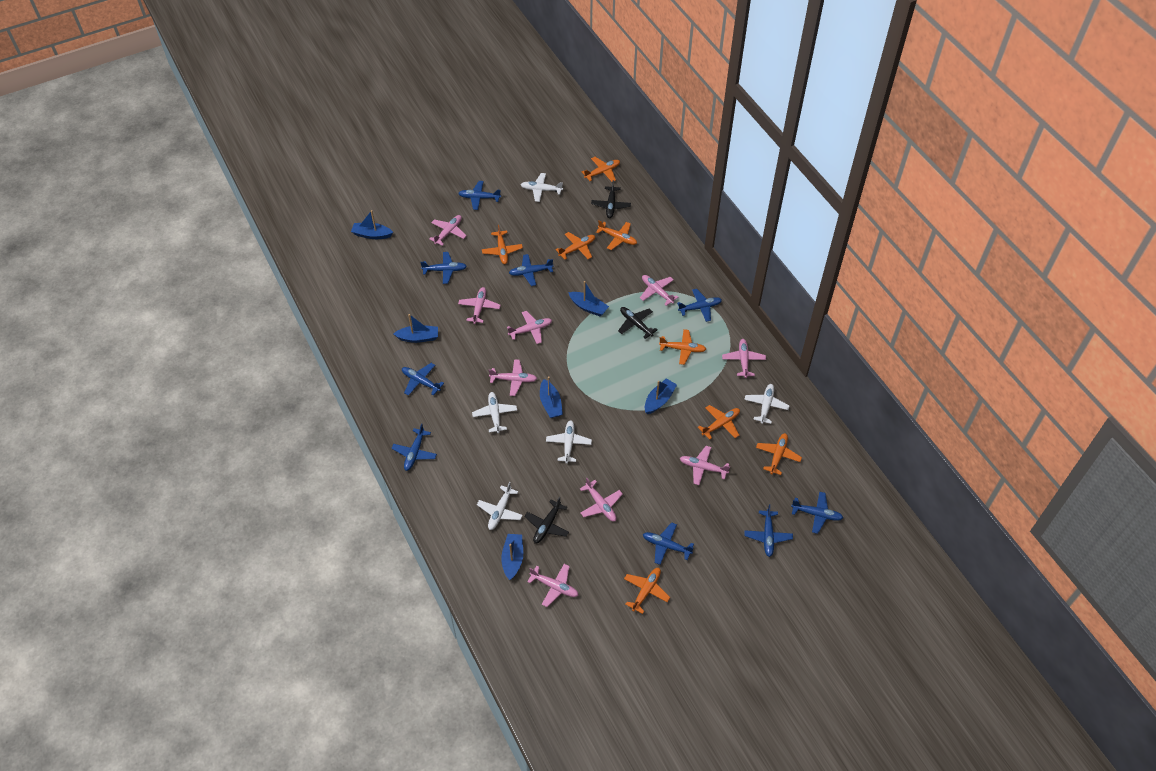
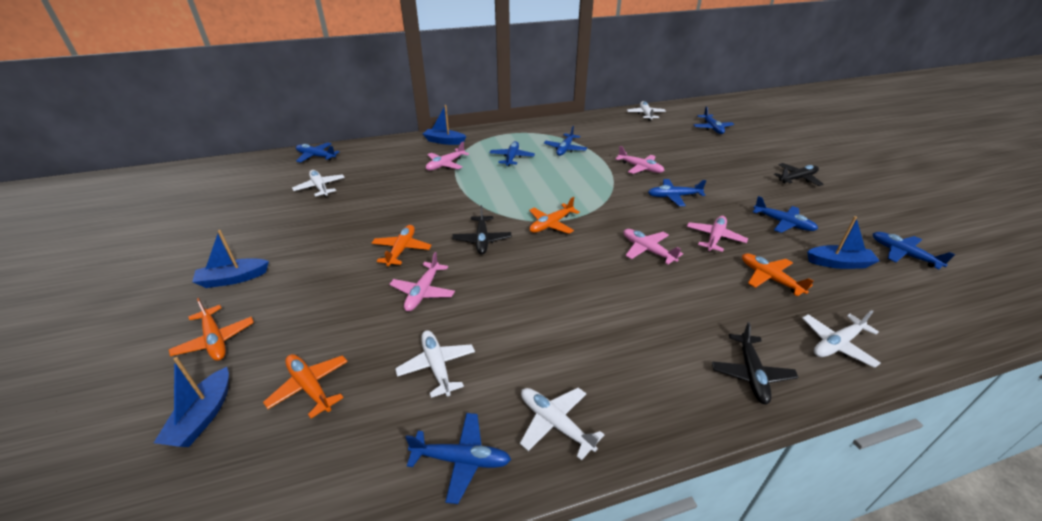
blue boat: [351,210,393,239] [394,314,438,343] [501,534,523,580] [540,377,563,418] [568,281,609,316] [645,378,677,414] = 6 -> [154,357,229,447] [192,230,269,288] [423,105,467,145] [807,216,880,269] = 4
blue plane: [392,423,437,471] [402,363,444,396] [420,252,467,284] [458,181,501,210] [509,254,553,286] [643,522,694,565] [677,289,722,322] [744,505,793,557] [791,492,843,534] = 9 -> [296,142,340,163] [405,413,511,504] [490,141,535,167] [544,126,587,156] [648,179,707,206] [694,106,734,134] [753,196,818,233] [872,232,955,269] = 8
orange plane: [482,225,523,264] [555,232,595,260] [582,157,620,182] [596,220,637,250] [624,568,670,614] [659,329,706,365] [698,405,740,440] [756,433,802,475] = 8 -> [169,298,254,361] [263,354,348,418] [372,225,431,266] [529,197,580,234] [742,253,814,297] = 5
pink plane: [430,215,467,246] [458,287,501,324] [489,359,537,396] [507,311,552,344] [527,564,578,607] [580,478,623,522] [640,275,679,306] [680,446,730,485] [722,339,766,378] = 9 -> [389,252,455,311] [426,142,469,170] [615,146,665,174] [623,229,683,264] [687,216,748,252] = 5

